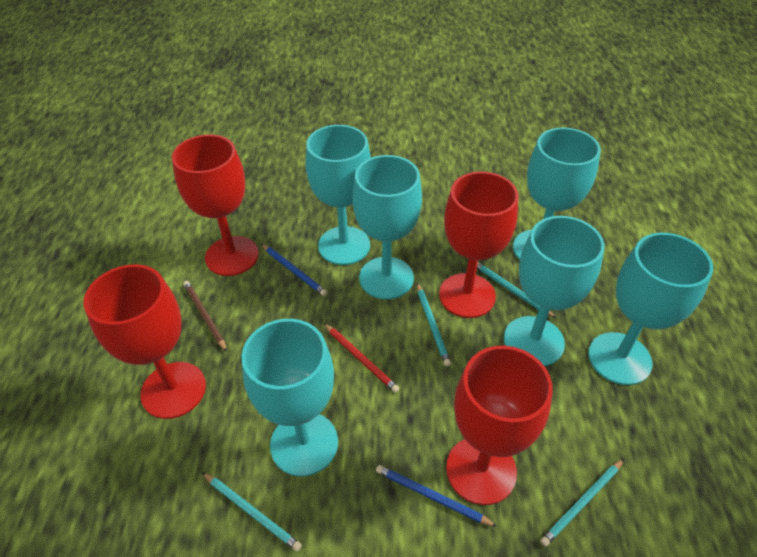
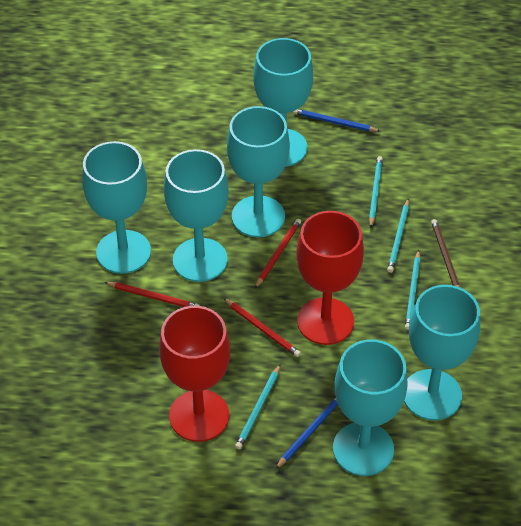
red goblet: [83,264,206,419] [172,134,259,276] [439,172,518,318] [446,346,552,505] = 4 -> [159,306,230,442] [296,211,364,345] = 2
red pencil: [324,323,399,393] = 1 -> [105,282,200,307] [223,298,301,357] [255,219,301,288] = 3

